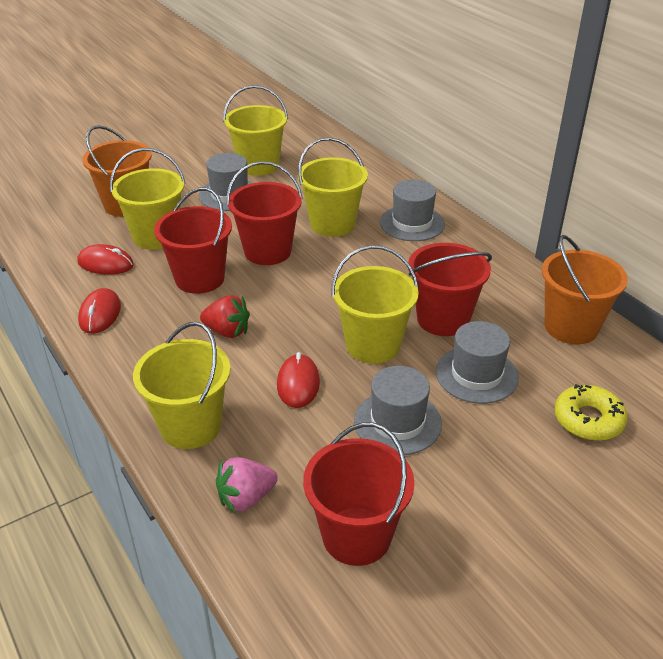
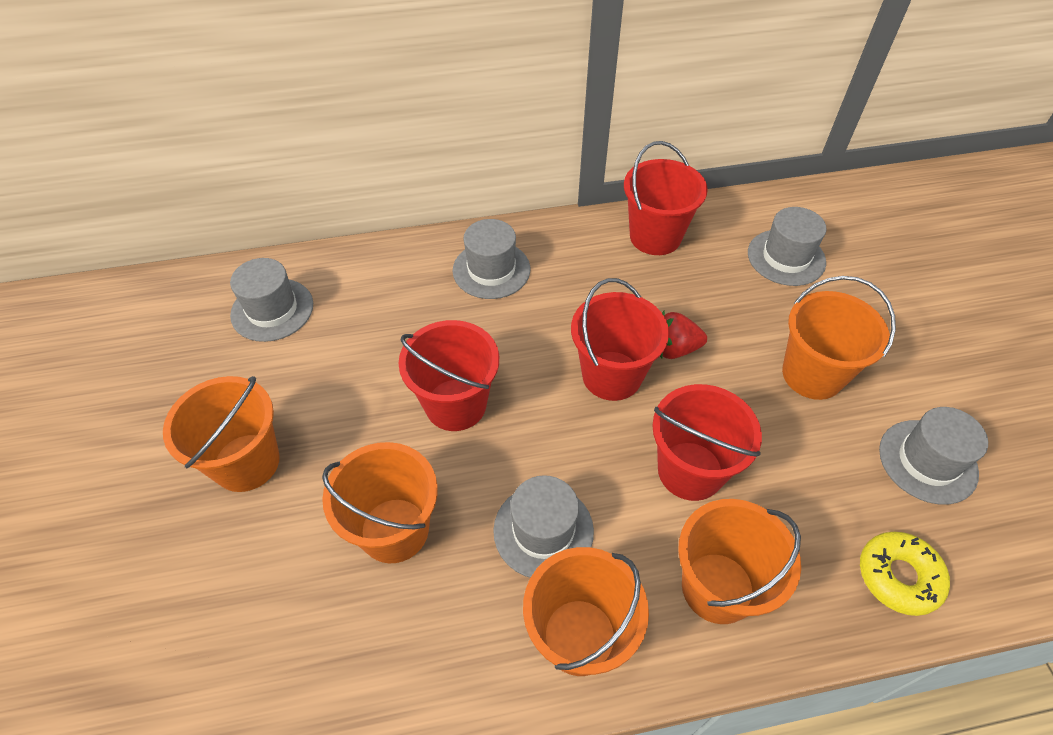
grey hat: [199,153,253,211] [354,366,442,455] [380,179,445,241] [436,321,519,404] = 4 -> [230,258,313,342] [453,219,530,299] [493,475,594,578] [748,207,827,286] [879,407,988,504] = 5
orange bucket: [82,125,152,217] [542,235,628,344] = 2 -> [163,376,280,492] [322,442,438,563] [523,547,649,676] [678,499,801,624] [782,276,896,400] = 5
pink strawberry: [216,457,278,513] = 1 -> none = 0
red mouse: [77,244,134,275] [78,288,121,334] [277,352,320,408] = 3 -> none = 0
yellow bucket: [110,148,185,250] [133,322,230,449] [223,85,288,176] [298,137,368,237] [331,245,419,364] = 5 -> none = 0

